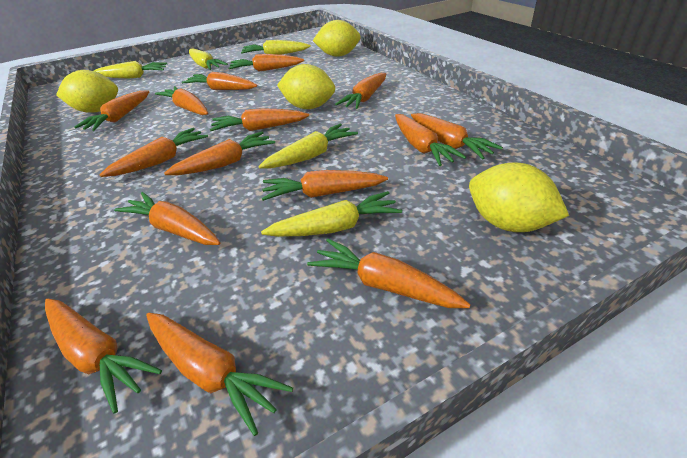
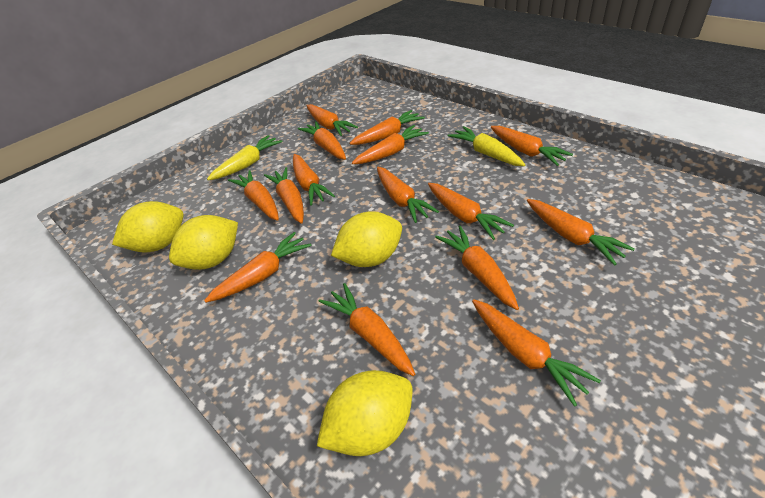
yellow carrot: [94,61,167,79] [189,48,228,70] [241,40,311,55] [258,124,358,168] [261,191,402,237] = 5 -> [207,135,283,180] [448,126,525,166] = 2

